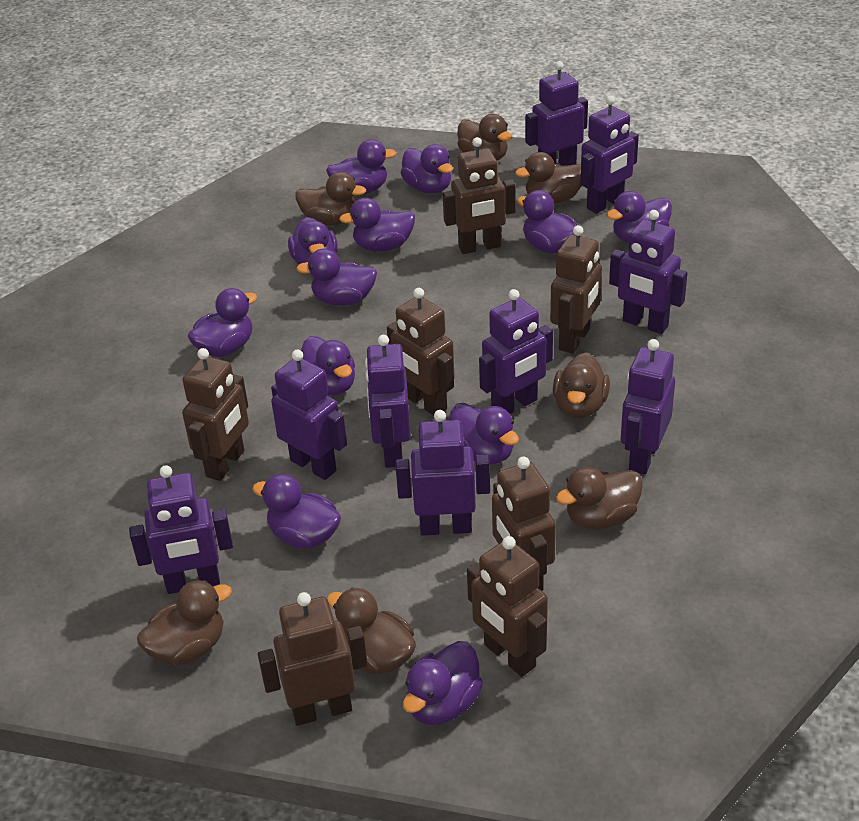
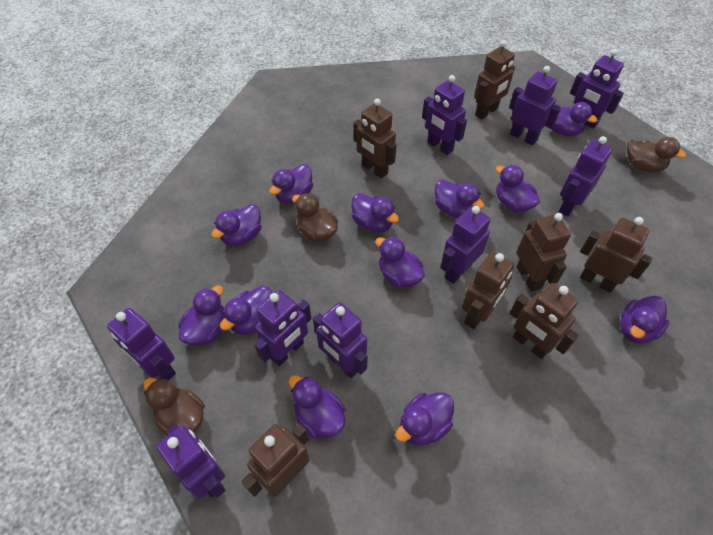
brown duck: [137,580,232,665] [295,172,366,226] [327,588,416,674] [457,114,512,161] [515,152,582,204] [553,352,610,419] [556,467,643,530] = 7 -> [143,378,205,436] [292,193,338,242] [627,137,686,173] = 3

